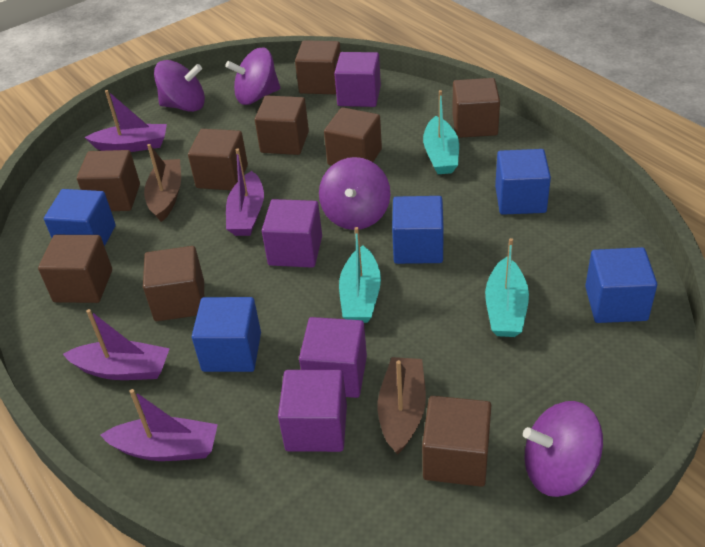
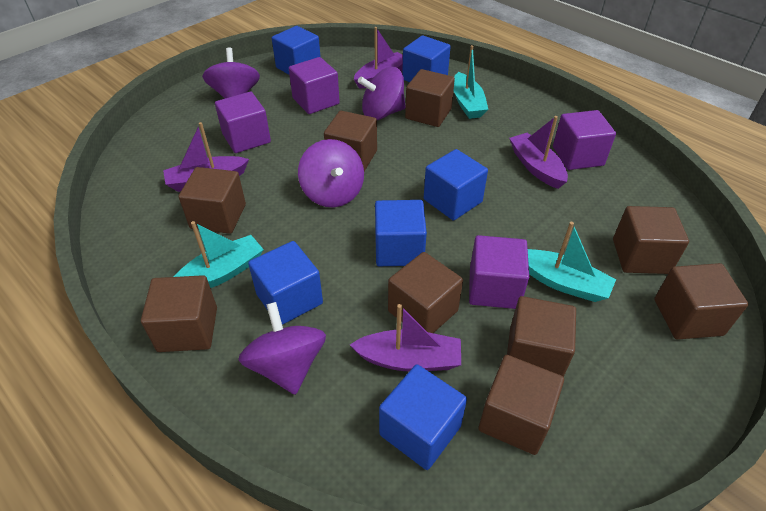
blue cube: [44,189,116,247] [192,297,261,372] [392,196,444,264] [495,149,551,215] [585,247,657,323] = 5 -> [248,241,323,325] [272,26,321,75] [375,200,427,266] [379,364,467,470] [402,35,451,82] [424,149,488,221] = 6
brown boat: [144,144,181,222] [378,357,426,455] = 2 -> none = 0

